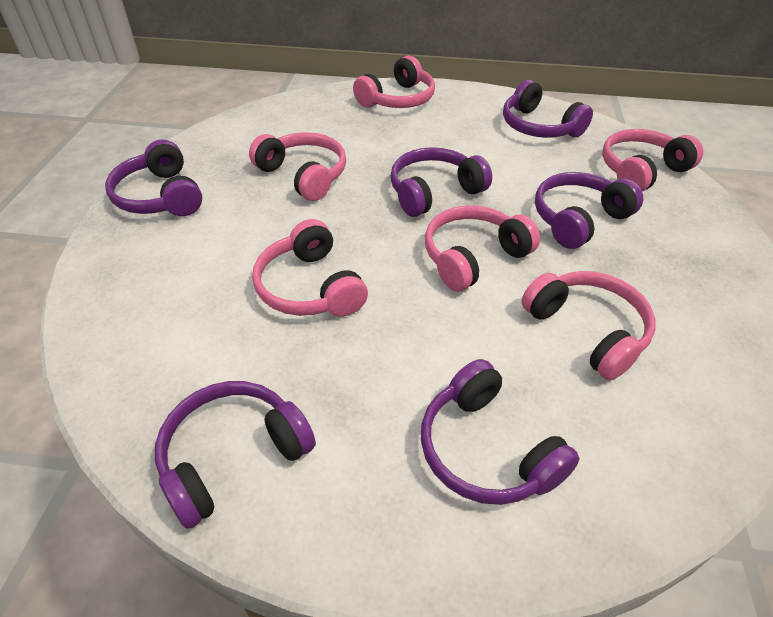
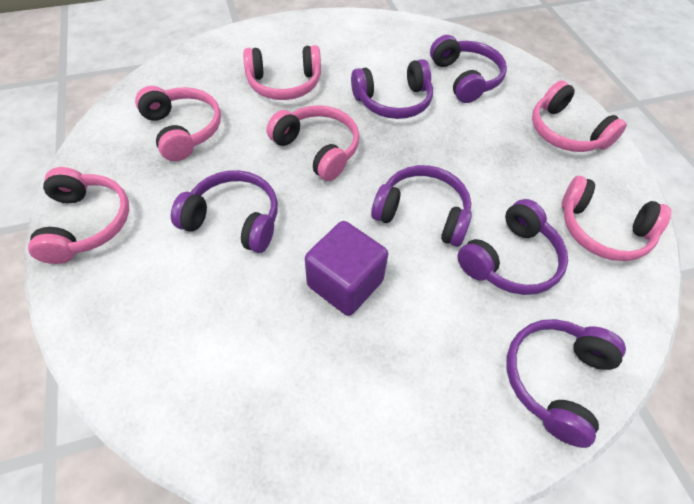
purple cube: none = 0 -> [305,221,388,316] = 1

